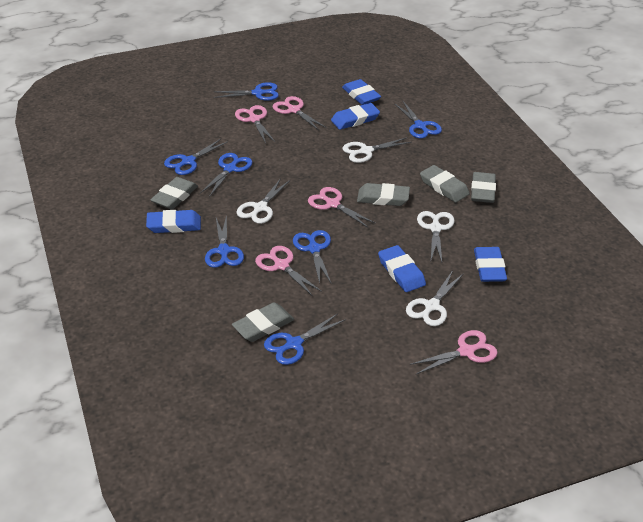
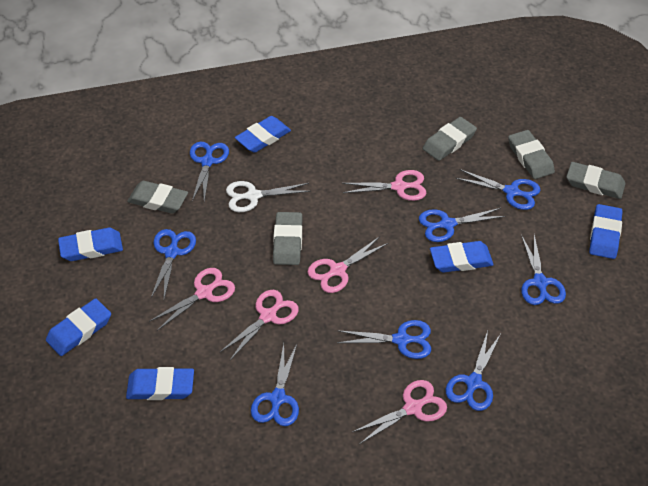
blue eraser: [146,210,201,233] [331,103,380,130] [342,79,381,105] [378,245,426,292] [474,247,507,282] = 5 -> [46,298,111,356] [58,228,123,261] [126,367,194,400] [235,116,291,153] [430,241,494,272] [589,204,622,259] = 6
blue scissors: [164,139,227,175] [200,153,252,197] [205,215,244,268] [213,82,279,101] [264,313,346,365] [293,230,332,284] [394,101,442,138] = 7 -> [151,229,196,299] [190,141,229,202] [251,344,299,426] [337,320,431,359] [419,208,506,242] [445,331,501,411] [455,169,541,210] [521,235,566,305] = 8
white scissors: [236,178,290,224] [343,137,412,163] [406,270,464,326] [417,211,455,262] = 4 -> [226,181,311,212] = 1

